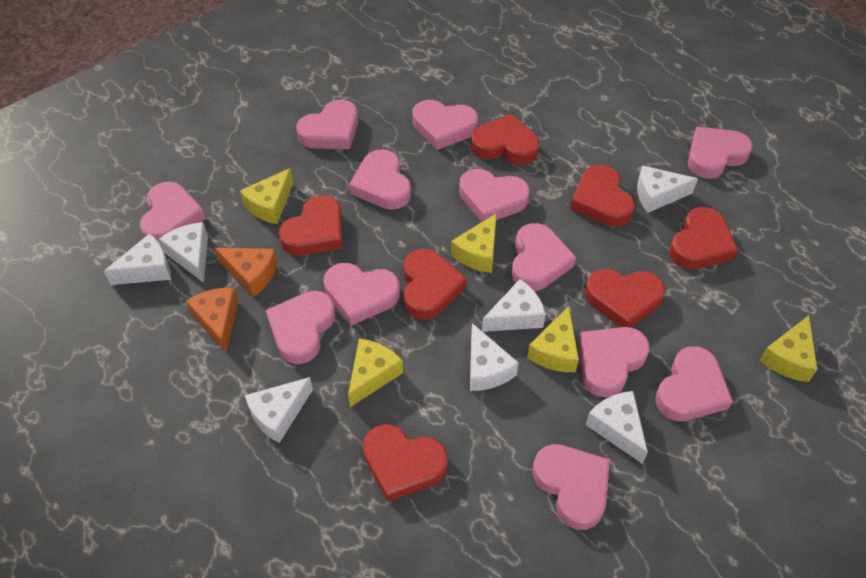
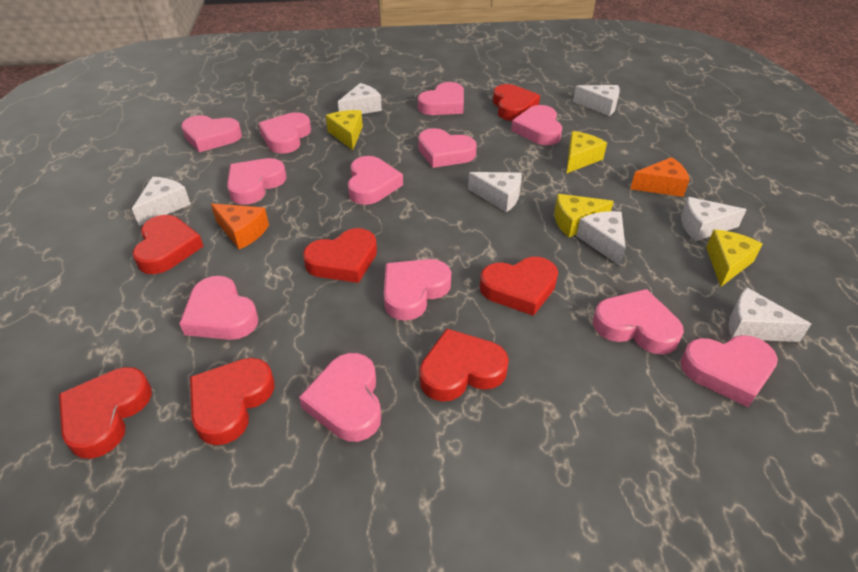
yellow cheese: [240,168,293,224] [348,339,403,407] [451,213,497,273] [527,306,579,372] [759,315,817,382] = 5 -> [326,110,363,150] [554,194,614,237] [566,131,607,174] [706,230,763,287] = 4

